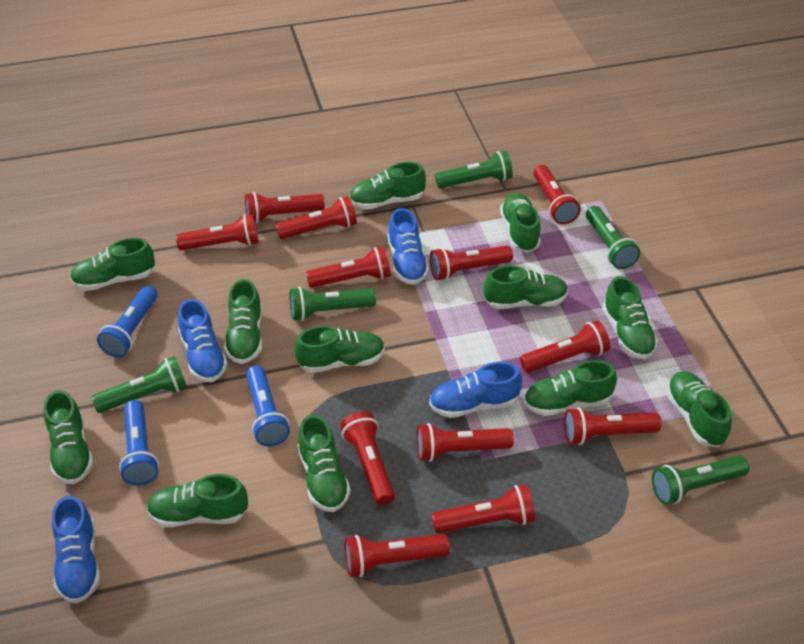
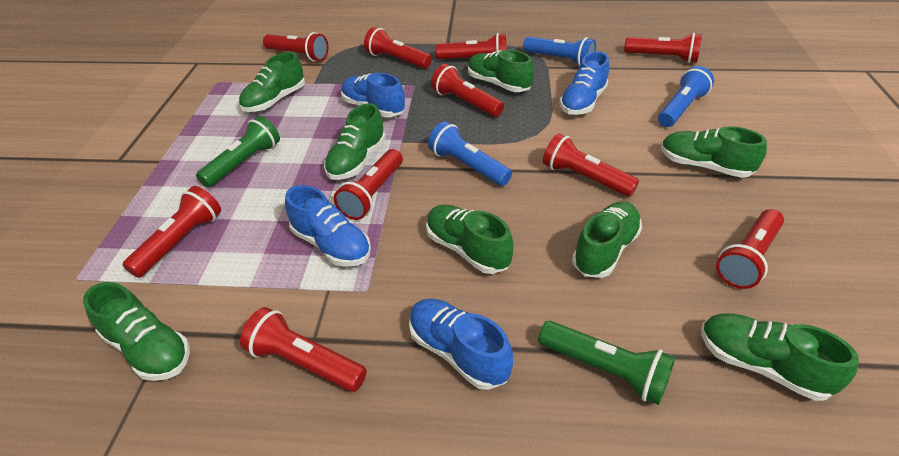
green flashlight: [91,356,187,413] [289,287,376,321] [435,151,513,188] [586,206,640,269] [652,455,750,505] = 5 -> [196,116,280,188] [538,321,675,405] = 2
green shoe: [44,390,94,484] [70,238,155,291] [147,474,248,527] [224,279,262,364] [295,326,385,373] [297,415,351,512] [349,162,426,210] [484,265,568,309] [500,193,541,253] [524,360,617,416] [603,276,658,359] [666,372,732,447] = 12 -> [83,282,190,381] [239,52,305,112] [324,103,386,180] [426,204,513,274] [468,50,534,92] [572,201,642,278] [661,126,767,178] [701,313,859,401] = 8
red flashlight: [176,214,259,250] [245,192,325,223] [276,196,357,239] [306,247,391,288] [340,411,395,505] [344,534,450,577] [416,423,514,462] [430,245,513,280] [432,485,535,533] [520,320,610,373] [533,165,581,225] [564,407,661,445] = 12 -> [122,186,221,278] [240,307,367,392] [263,32,329,61] [334,149,403,220] [364,27,432,69] [431,64,504,117] [436,33,507,59] [543,133,639,197] [624,33,702,63] [716,209,784,289] = 10

